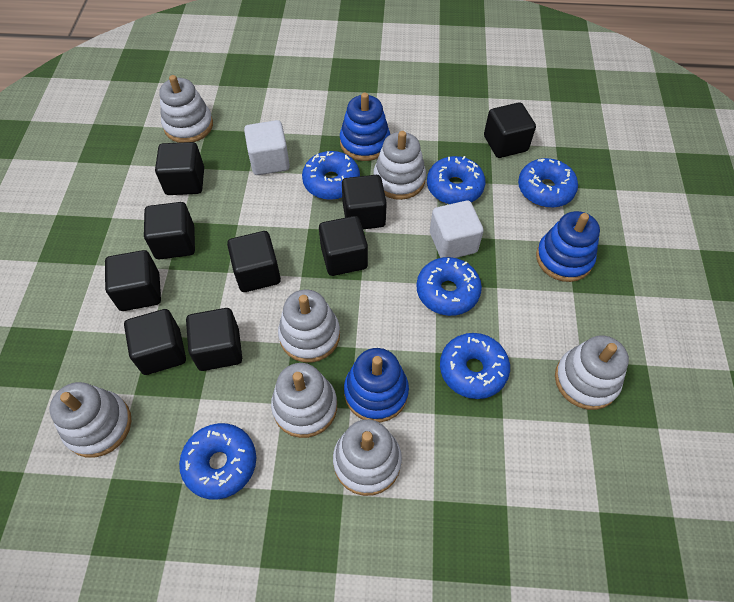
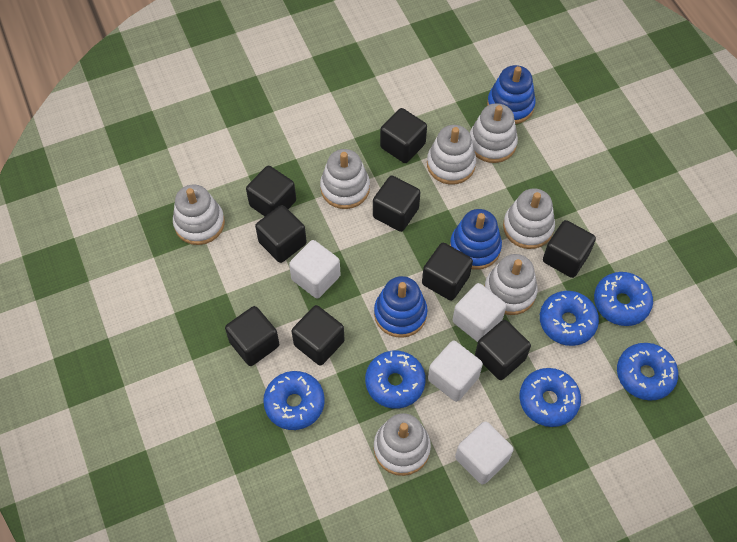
white cube: [244,120,290,175] [430,201,484,258] = 2 -> [289,240,340,299] [428,341,483,402] [453,283,507,342] [455,421,514,485] = 4

